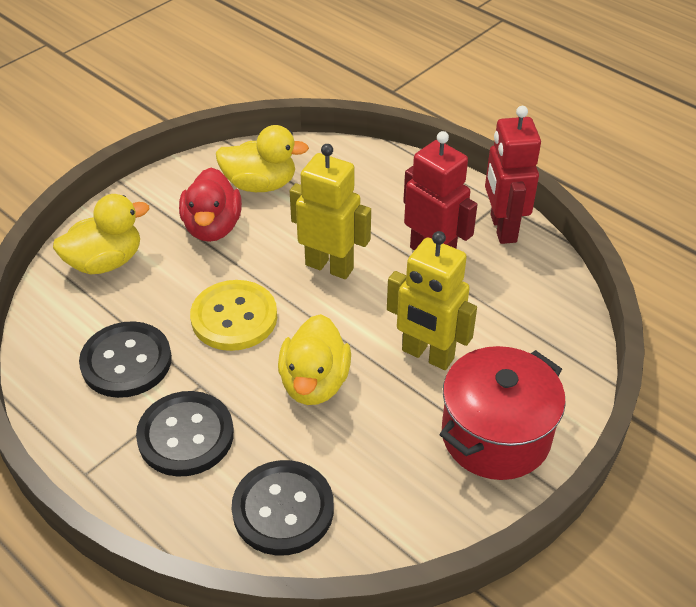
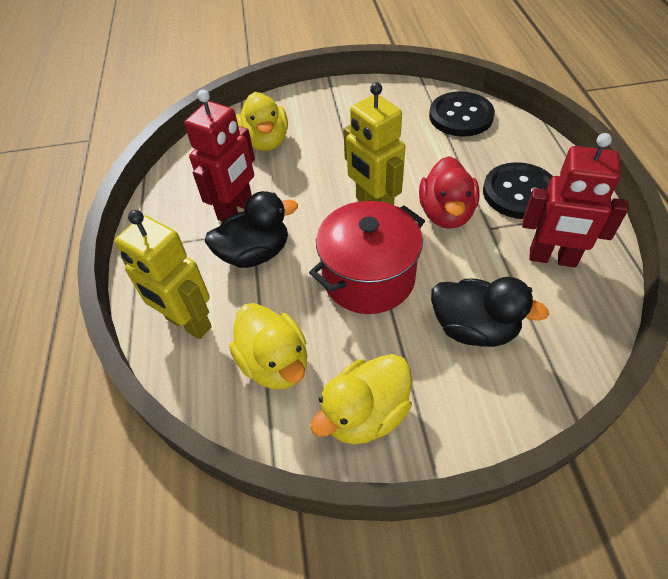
black button: [79,321,172,398] [136,391,234,477] [232,460,334,556] = 3 -> [429,91,495,137] [483,162,553,219] = 2
black duck: none = 0 -> [205,191,298,268] [431,277,549,347] = 2
yellow button: [190,280,277,351] = 1 -> none = 0

